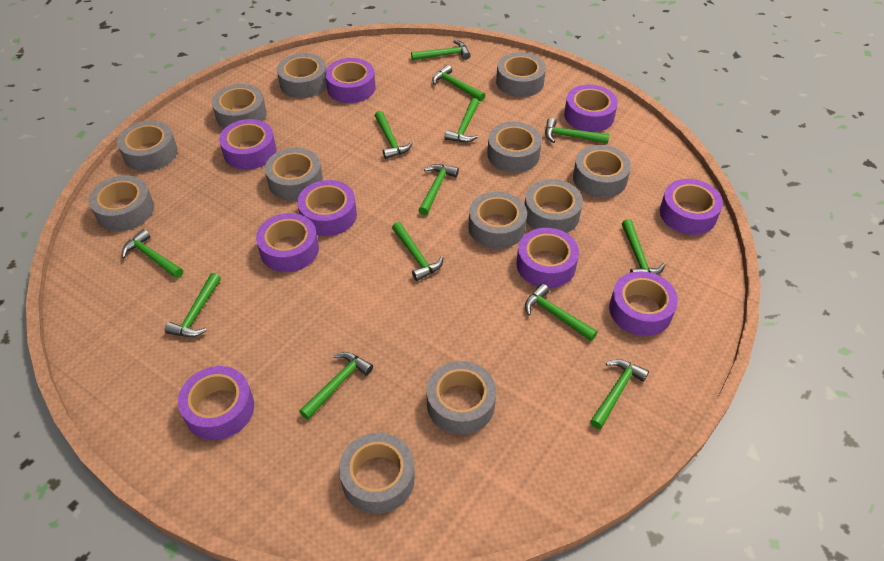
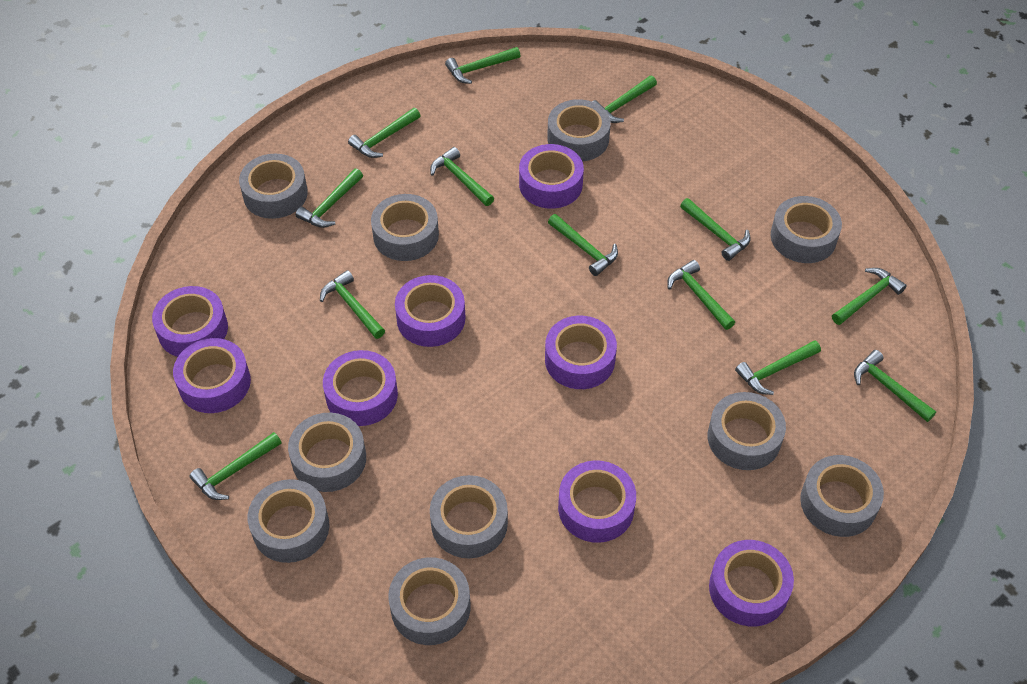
grey tape: [89,175,154,231] [117,121,178,171] [212,84,267,129] [265,148,323,201] [277,53,327,98] [339,432,415,514] [426,361,496,435] [468,192,527,249] [487,122,542,173] [496,52,546,97] [524,179,583,233] [573,145,631,198] = 12 -> [239,154,308,219] [248,479,330,563] [288,413,366,492] [371,194,439,261] [388,557,470,645] [430,475,508,558] [547,99,611,161] [708,392,786,470] [770,196,842,263] [800,455,884,537] = 10
purple tape: [178,366,254,440] [219,119,276,170] [256,213,319,272] [297,180,357,236] [325,58,376,103] [516,228,579,288] [564,85,618,132] [609,271,678,336] [660,179,723,235] = 9 -> [152,286,228,357] [173,338,251,413] [323,350,398,426] [395,275,466,347] [519,144,584,209] [545,316,617,389] [558,460,636,543] [709,540,794,626] = 8

